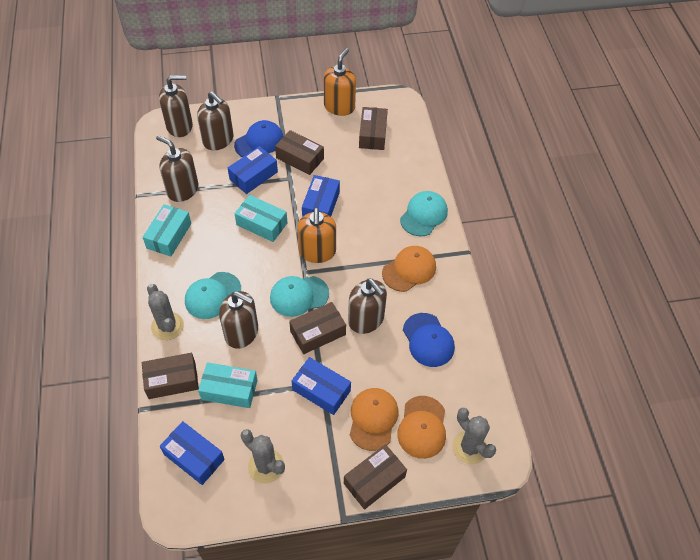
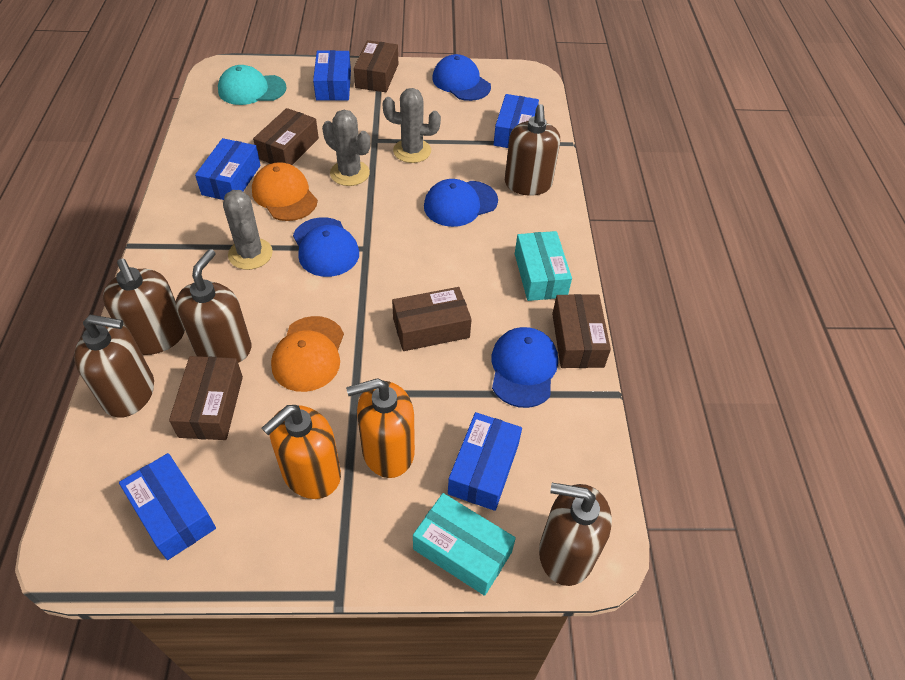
blue box: [160,421,225,485] [228,146,278,194] [292,357,351,415] [302,175,340,217] = 4 -> [119,453,216,560] [195,138,261,200] [313,50,351,101] [448,412,522,511] [494,94,539,148] = 5
blue cap: [234,120,283,157] [403,313,455,367] = 2 -> [293,217,359,277] [424,179,498,227] [432,54,491,101] [491,327,558,408] = 4
orange cap: [350,388,398,451] [382,246,436,292] [397,396,446,459] = 3 -> [252,162,318,221] [271,316,344,392] = 2
turquoise box: [143,204,191,257] [198,362,258,408] [235,195,287,242] = 3 -> [413,493,516,596] [515,231,572,301] = 2
turquoise cap: [185,272,241,319] [270,276,329,317] [400,191,448,236] = 3 -> [218,65,287,105] = 1

